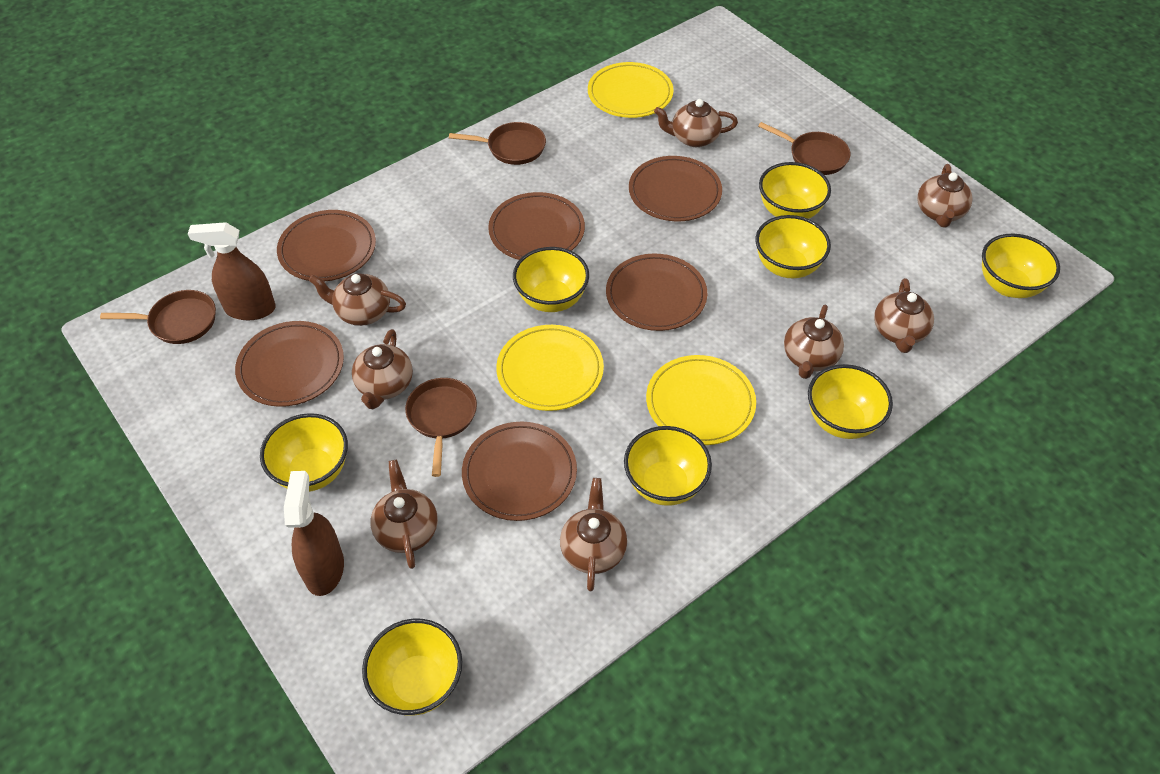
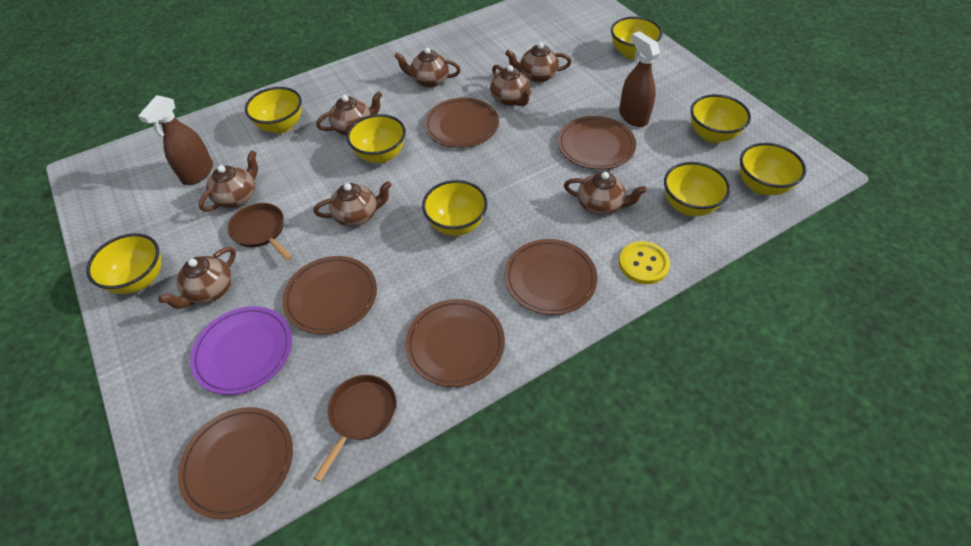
brown pan: [100,290,216,344] [405,378,477,477] [449,122,546,165] [758,122,851,175] = 4 -> [228,203,292,260] [314,375,397,482] = 2
purple plate: none = 0 -> [190,306,292,395] = 1
yellow button: none = 0 -> [619,241,670,284] = 1
yellow plate: [496,325,604,411] [588,62,674,118] [646,355,756,445] = 3 -> none = 0

